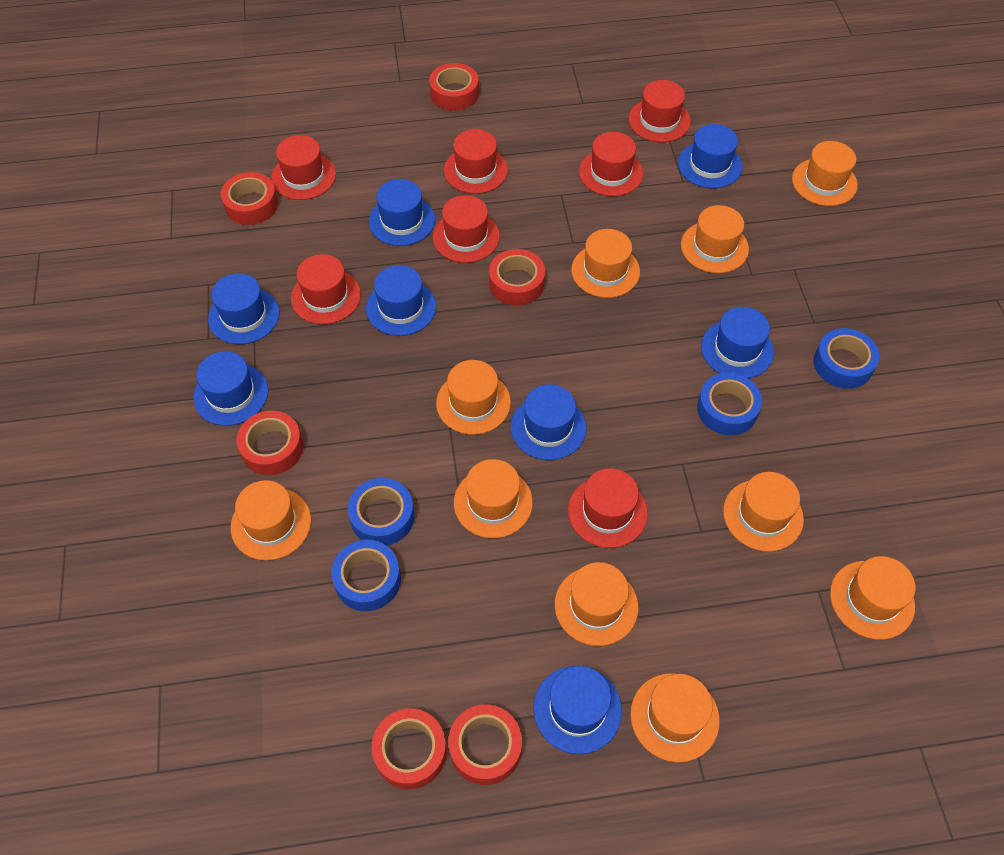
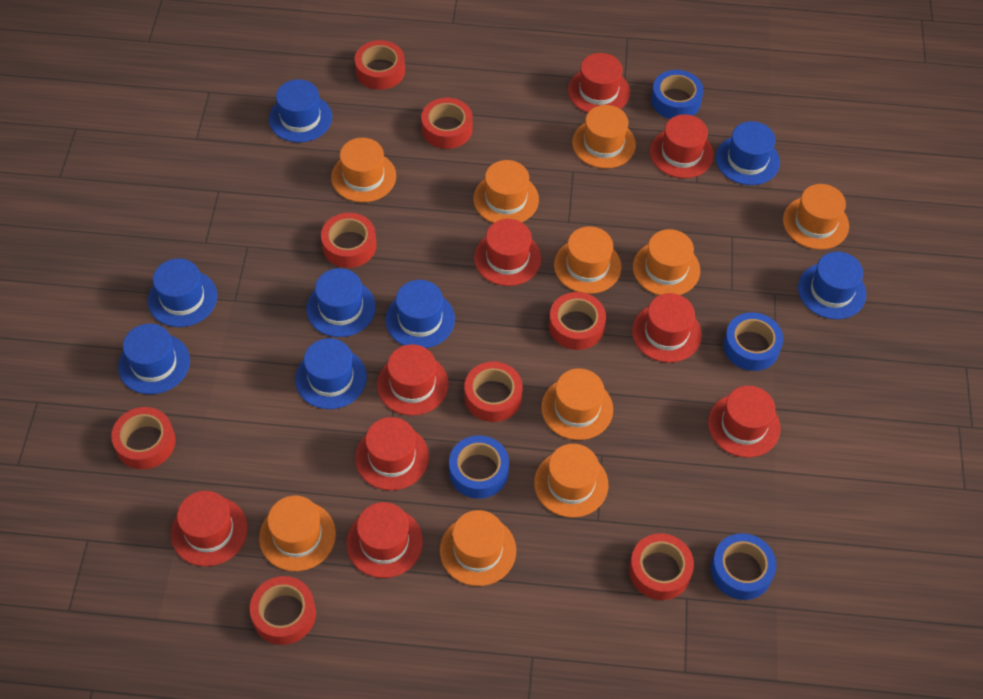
red hat: [271,135,336,200] [291,254,361,324] [432,195,500,263] [444,129,508,194] [568,468,648,548] [579,132,643,196] [629,80,691,142] = 7 -> [171,491,248,566] [346,502,423,578] [355,417,429,491] [377,344,449,416] [474,219,541,286] [568,53,630,113] [632,293,702,363] [650,114,714,178] [708,386,781,458] = 9
red tape: [221,172,278,225] [237,411,303,475] [371,708,447,789] [429,63,479,111] [448,704,522,785] [489,249,545,306] = 6 -> [111,407,176,470] [250,576,316,645] [321,213,376,268] [355,40,405,90] [421,98,473,149] [464,362,523,422] [549,292,606,350] [629,533,694,600] = 8

